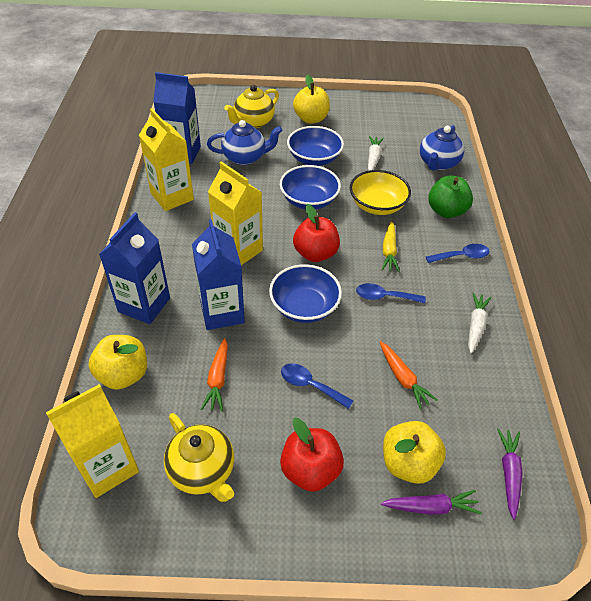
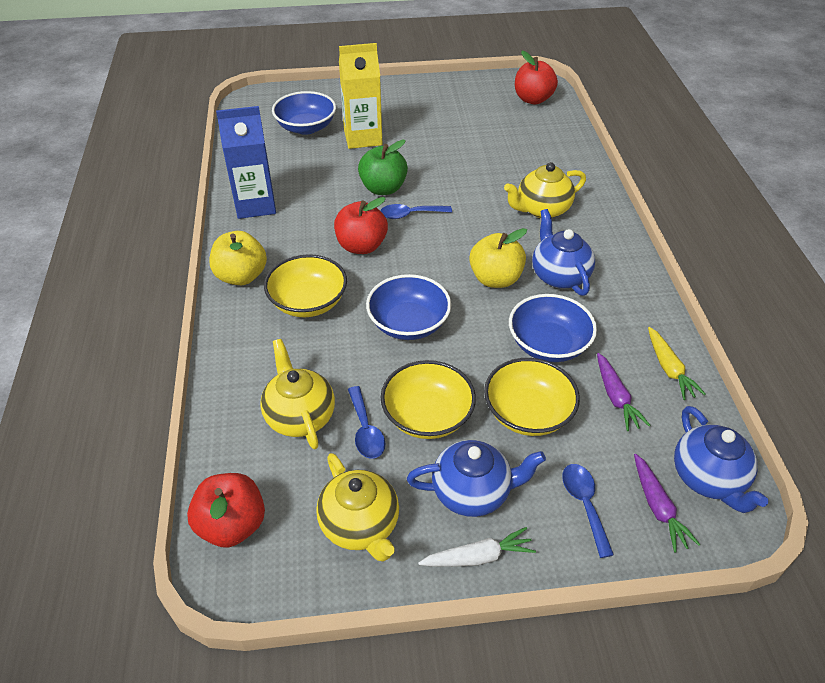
blue carton: [99,212,170,324] [153,72,201,164] [192,219,245,330] = 3 -> [216,106,276,219] = 1
blue teapot: [207,120,283,165] [420,125,464,171] = 2 -> [407,440,546,517] [532,209,595,296] [674,406,769,513] = 3
orange carrot: [201,338,228,411] [380,341,437,409] = 2 -> none = 0
red apple: [280,418,344,492] [293,204,340,262] = 2 -> [187,473,265,548] [334,197,388,254] [515,51,558,104] = 3
white carrot: [368,136,384,171] [468,292,491,353] = 2 -> [418,527,536,567] = 1
yellow apple: [89,335,147,390] [293,75,330,124] [383,421,446,484] = 3 -> [209,231,267,285] [469,228,527,288] = 2
yellow bowl: [350,170,411,215] = 1 -> [264,254,347,317] [381,360,476,439] [484,358,580,436] = 3
yellow carton: [46,384,139,498] [139,108,194,211] [208,161,263,265] = 3 -> [339,43,382,149] = 1
yellow teapot: [164,413,234,502] [224,85,279,128] = 2 -> [260,339,335,449] [316,453,399,562] [504,162,586,218] = 3

